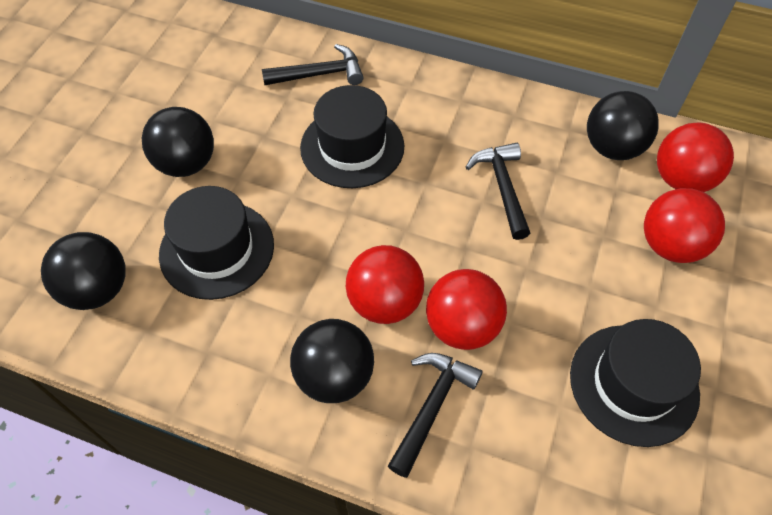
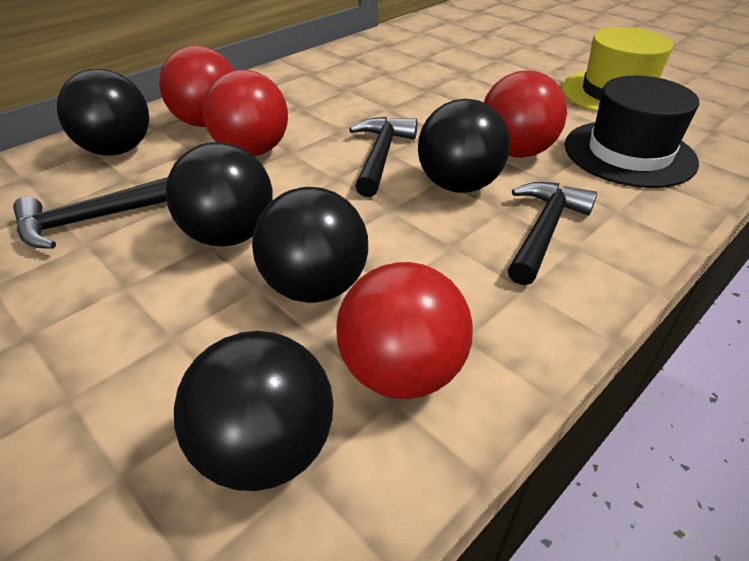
black ball: [41,232,125,310] [142,107,214,177] [290,319,374,403] [587,91,659,160] = 4 -> [57,69,149,156] [166,142,273,247] [174,331,333,491] [252,187,368,303] [418,99,510,193] = 5
black hat: [159,186,274,300] [300,85,404,188] [570,319,701,447] = 3 -> [565,76,699,188] = 1
yellow hat: none = 0 -> [562,27,673,113] = 1

